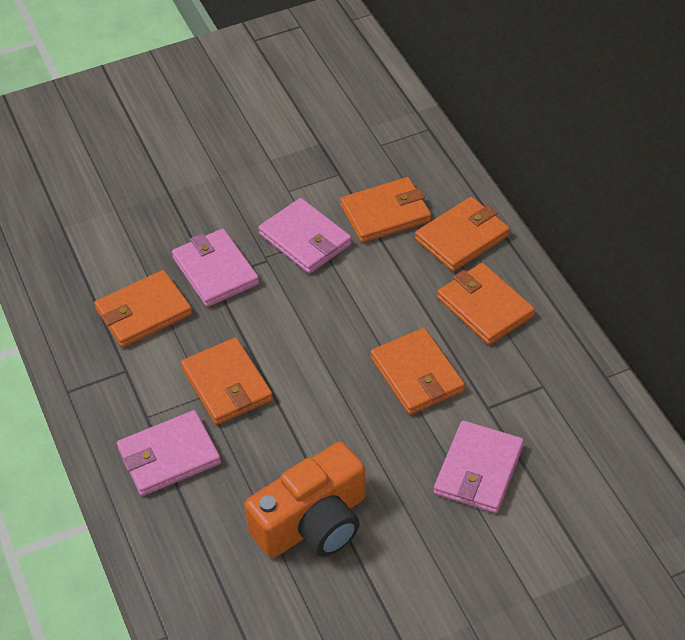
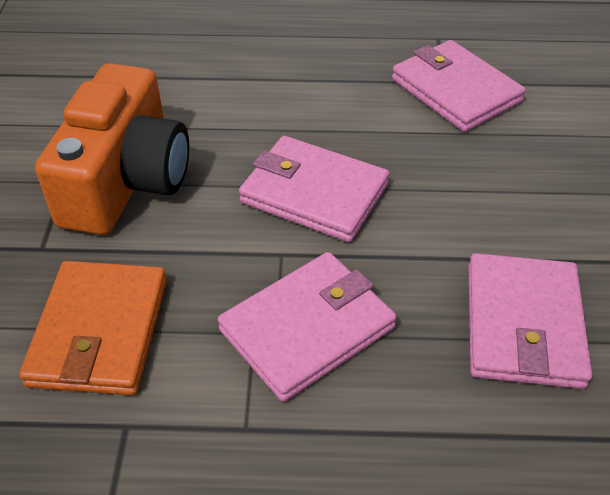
orange wallet: [94,270,192,347] [181,337,273,425] [340,177,431,243] [370,328,465,415] [415,197,510,272] [437,263,535,345] = 6 -> [19,261,167,395] = 1

